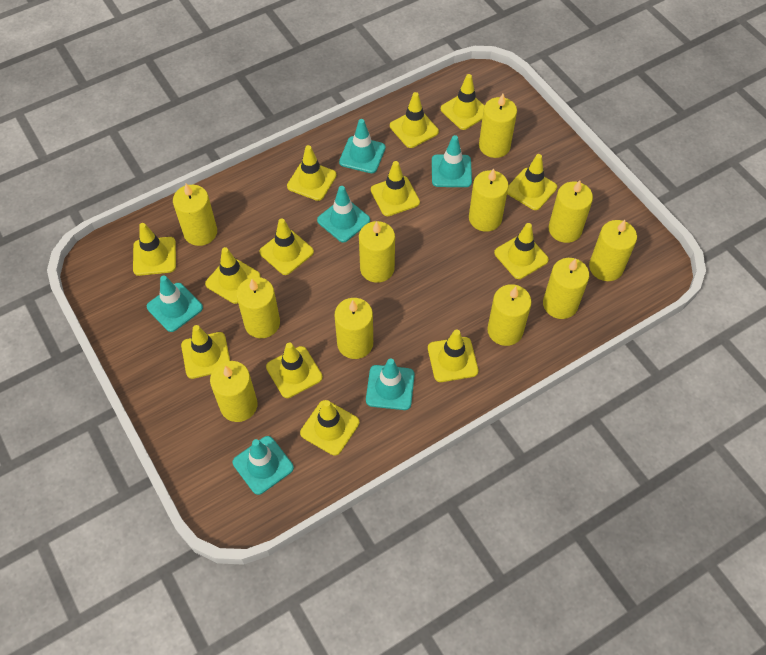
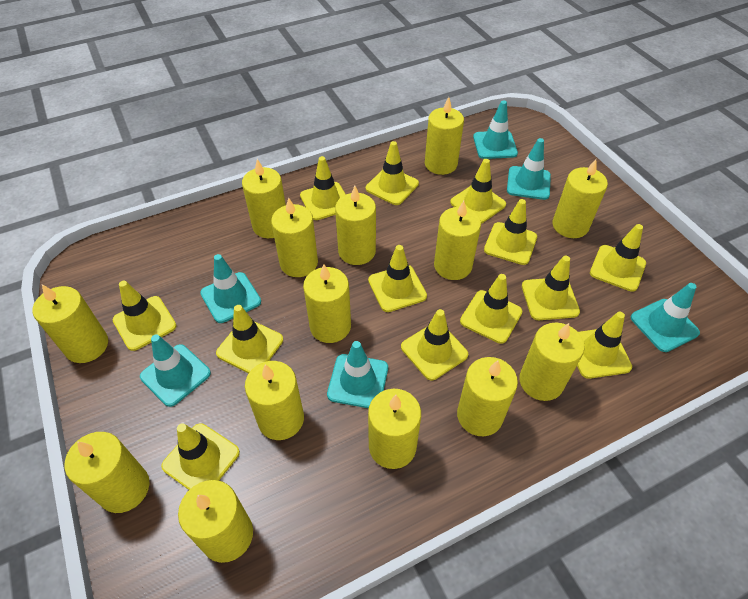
yellow candle: [173,184,217,246] [210,361,257,422] [236,277,280,338] [335,298,373,359] [359,221,395,283] [469,168,509,232] [479,94,517,158] [487,284,532,346] [543,258,589,319] [548,180,593,243] [589,220,637,281] = 11 -> [32,284,108,363] [65,432,149,513] [178,480,253,563] [242,159,286,238] [245,361,304,440] [271,197,318,277] [303,264,351,343] [335,186,376,265] [368,389,421,469] [425,97,464,175] [434,201,481,280] [457,357,518,436] [520,323,585,401] [552,159,608,238] = 14

